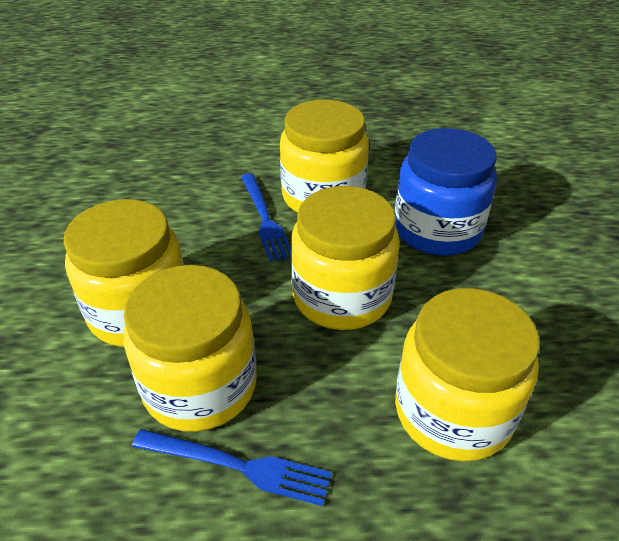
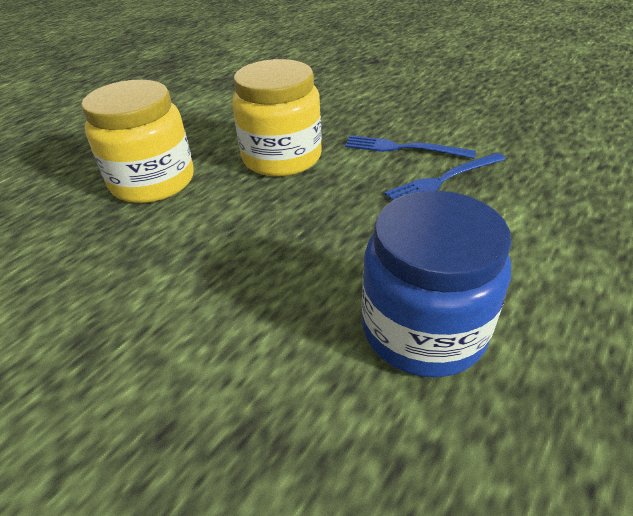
yellow jar: [64,199,184,347] [124,265,257,432] [280,100,369,212] [291,186,400,330] [395,288,540,461] = 5 -> [81,80,194,203] [232,59,322,177] = 2

